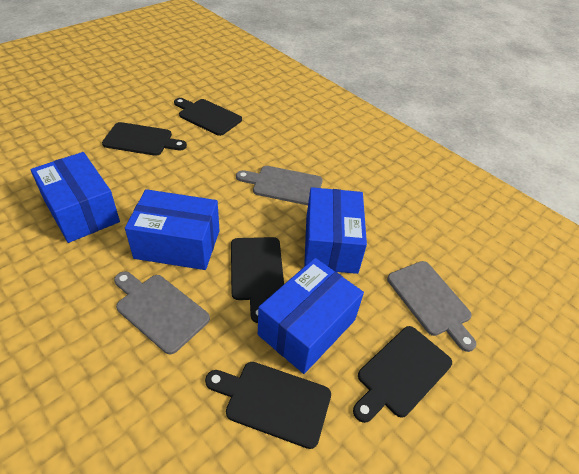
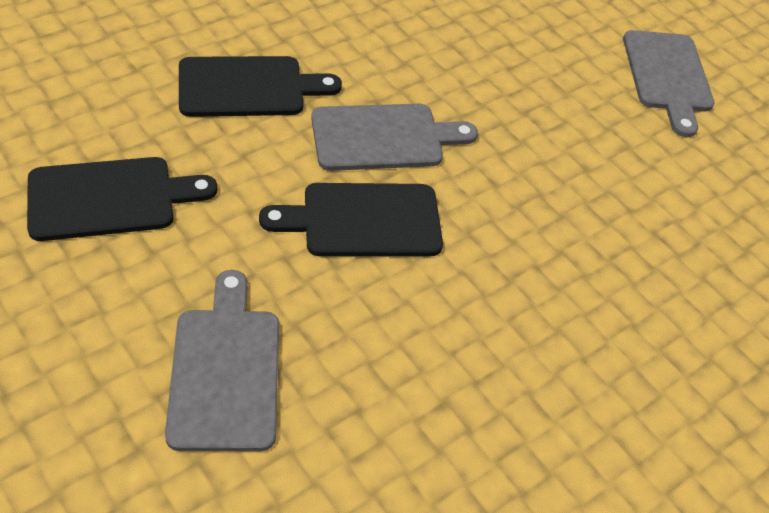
black cutting board: [102,122,187,156] [174,98,242,136] [205,362,331,449] [231,237,284,323] [353,326,452,423] = 5 -> [27,157,217,241] [179,56,342,117] [259,183,443,256] = 3
blue box: [30,152,120,243] [125,189,220,270] [258,258,364,374] [304,187,367,274] = 4 -> none = 0

